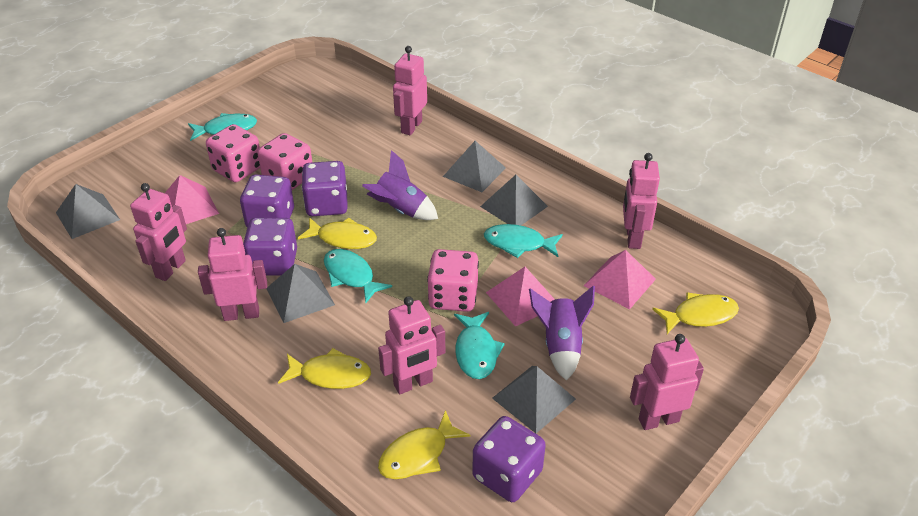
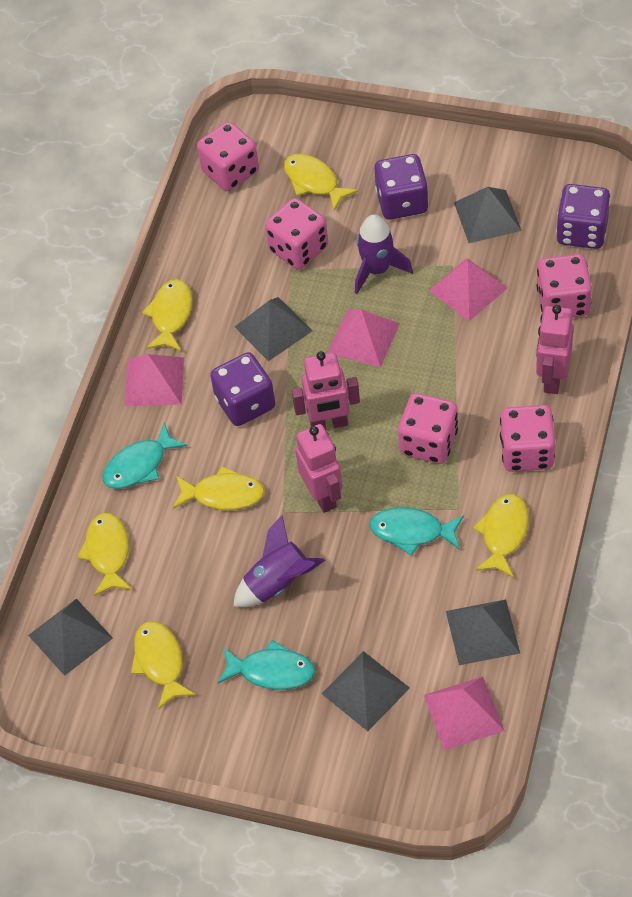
pink dice: [206,124,260,182] [257,133,312,190] [427,249,479,312] = 3 -> [197,122,259,191] [265,198,328,270] [398,393,458,464] [500,405,555,472] [536,254,592,317] = 5
pink pyramid: [165,175,219,224] [486,267,555,327] [584,250,656,309] = 3 -> [125,354,184,406] [328,309,400,368] [423,677,505,750] [429,258,507,321] = 4
pink robot: [130,183,187,281] [198,228,267,321] [378,296,445,394] [393,46,427,135] [623,153,660,249] [630,334,704,430] = 6 -> [292,351,360,430] [295,424,342,513] [536,305,574,394] = 3
purple dice: [240,174,294,228] [243,218,297,276] [302,161,348,216] [472,416,546,502] = 4 -> [210,352,275,426] [374,154,428,220] [556,184,611,249] = 3
turquoise fish: [188,113,257,141] [324,249,392,303] [454,312,505,379] [484,224,563,258] = 4 -> [102,423,187,489] [217,640,315,690] [370,507,464,556] = 3
yellow fish: [278,348,371,389] [298,218,377,249] [378,410,470,479] [652,292,739,334] = 4 -> [77,513,132,596] [131,621,196,710] [142,279,192,351] [173,466,265,510] [284,154,358,211] [473,494,529,578] = 6

